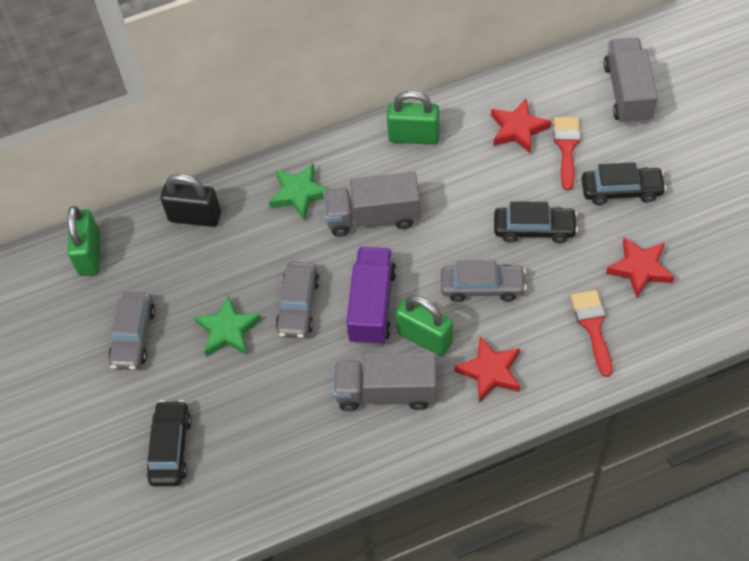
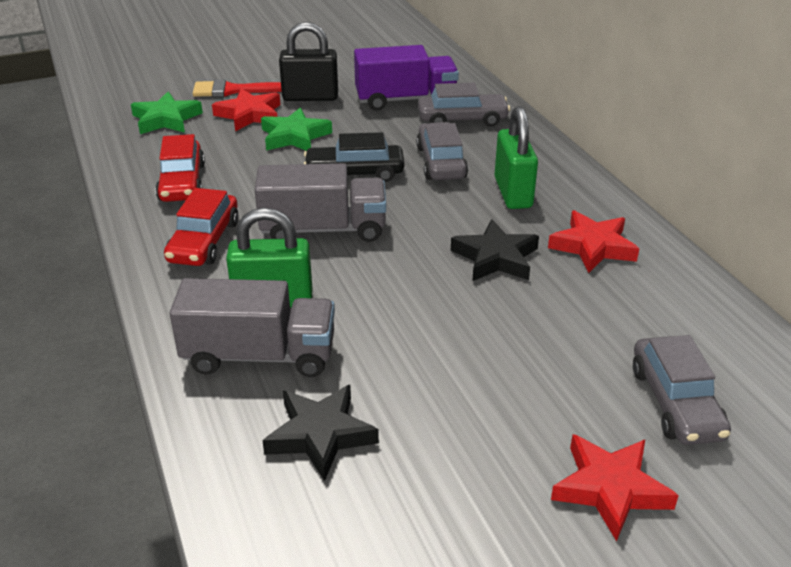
black car: [146,400,192,487] [494,201,578,243] [581,162,666,205] = 3 -> [304,132,404,182] = 1
black star: none = 0 -> [262,385,379,481] [451,219,539,281] = 2
green padlock: [67,206,100,276] [387,91,440,145] [395,295,453,357] = 3 -> [226,208,312,308] [495,106,538,209] = 2
grey truck: [323,172,421,237] [333,352,437,411] [603,38,658,124] = 3 -> [170,278,335,377] [255,163,386,242] = 2
red brush: [554,117,580,190] [571,290,612,377] = 2 -> [193,79,282,97] = 1
red car: none = 0 -> [155,134,205,202] [164,188,239,266] = 2

